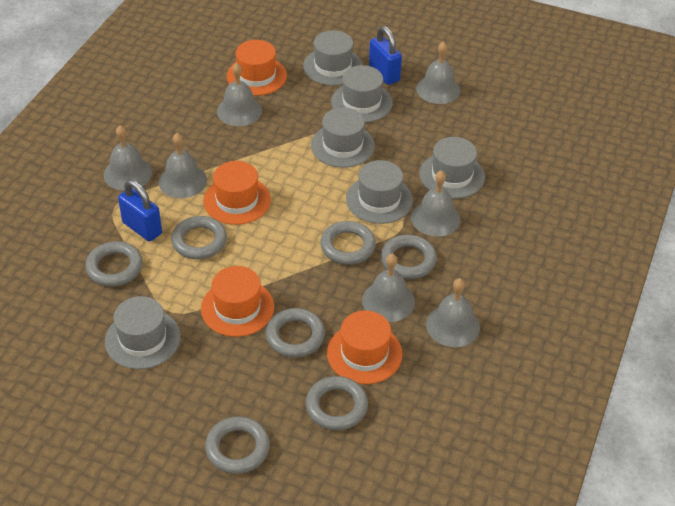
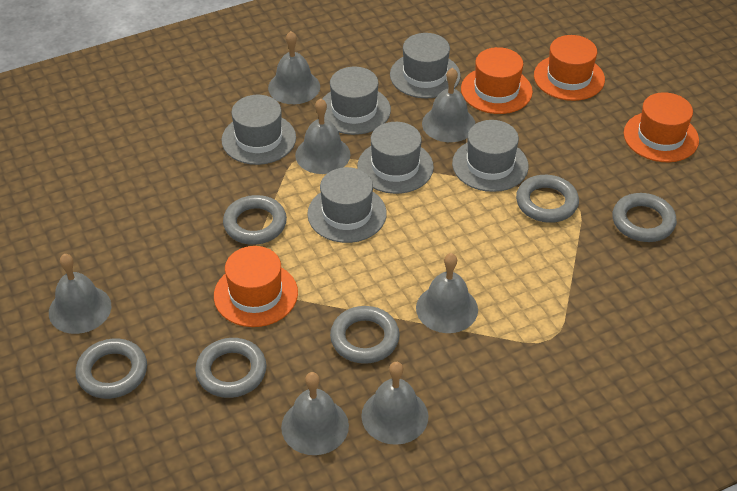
blue padlock: [118,180,162,241] [369,26,402,85] = 2 -> none = 0
grey ring: [85,241,143,287] [171,216,227,259] [205,416,270,474] [266,308,325,358] [306,376,368,430] [320,221,376,265] [381,235,437,279] = 7 -> [76,339,147,399] [195,338,266,398] [223,195,287,245] [330,306,400,364] [516,175,579,223] [612,193,677,242] = 6

